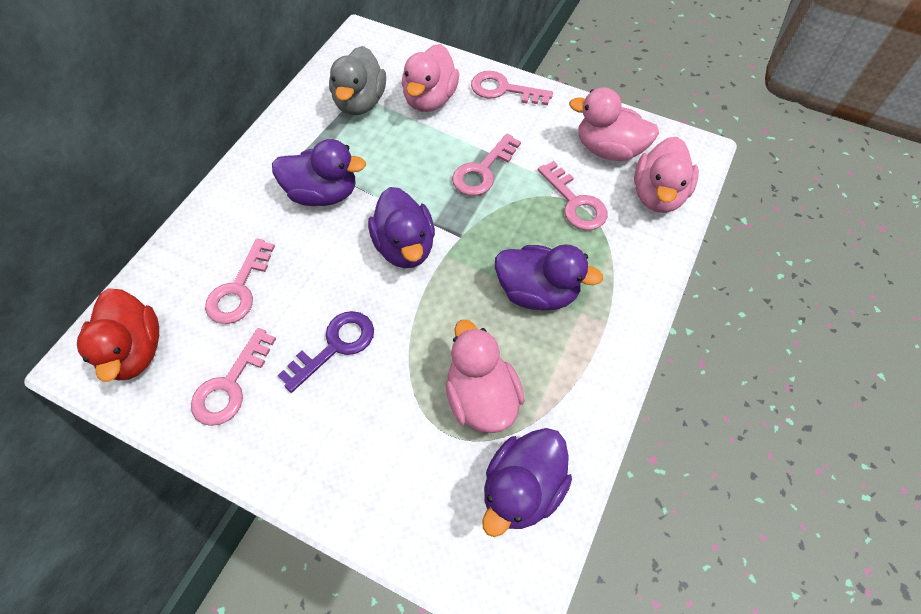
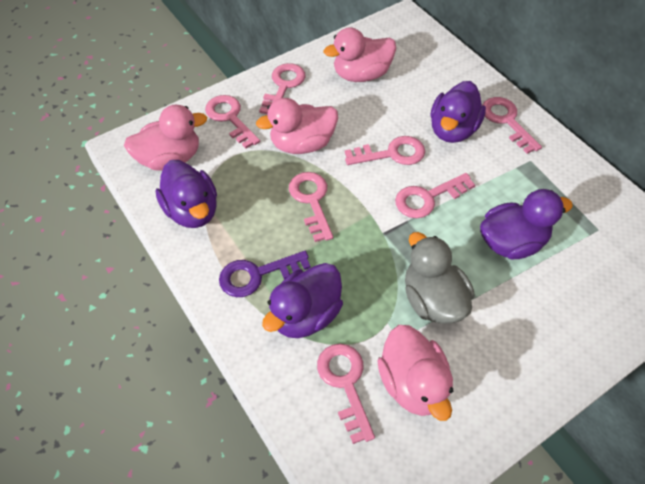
pink key: [191,328,276,426] [205,238,275,324] [452,134,521,196] [471,71,553,106] [538,161,608,230] = 5 -> [205,95,260,149] [259,63,306,114] [289,172,333,242] [317,344,375,444] [345,136,425,165] [395,173,475,218] [482,97,542,154] = 7
red duck: [77,288,159,382] = 1 -> none = 0

